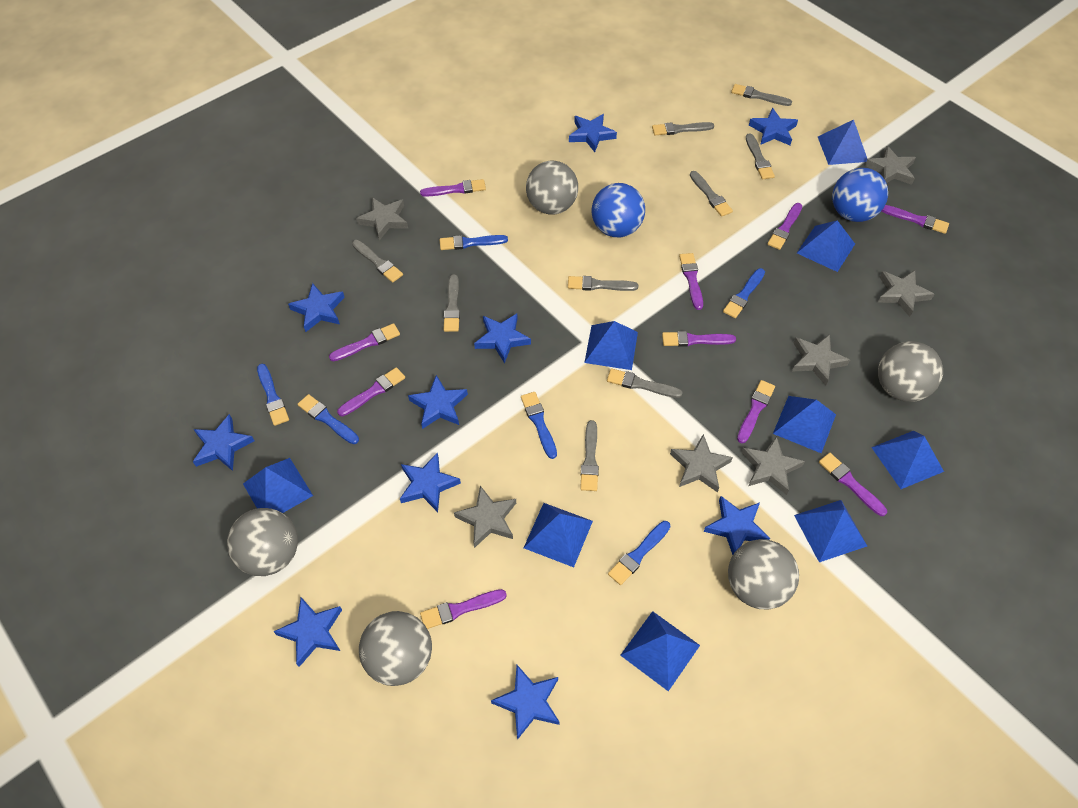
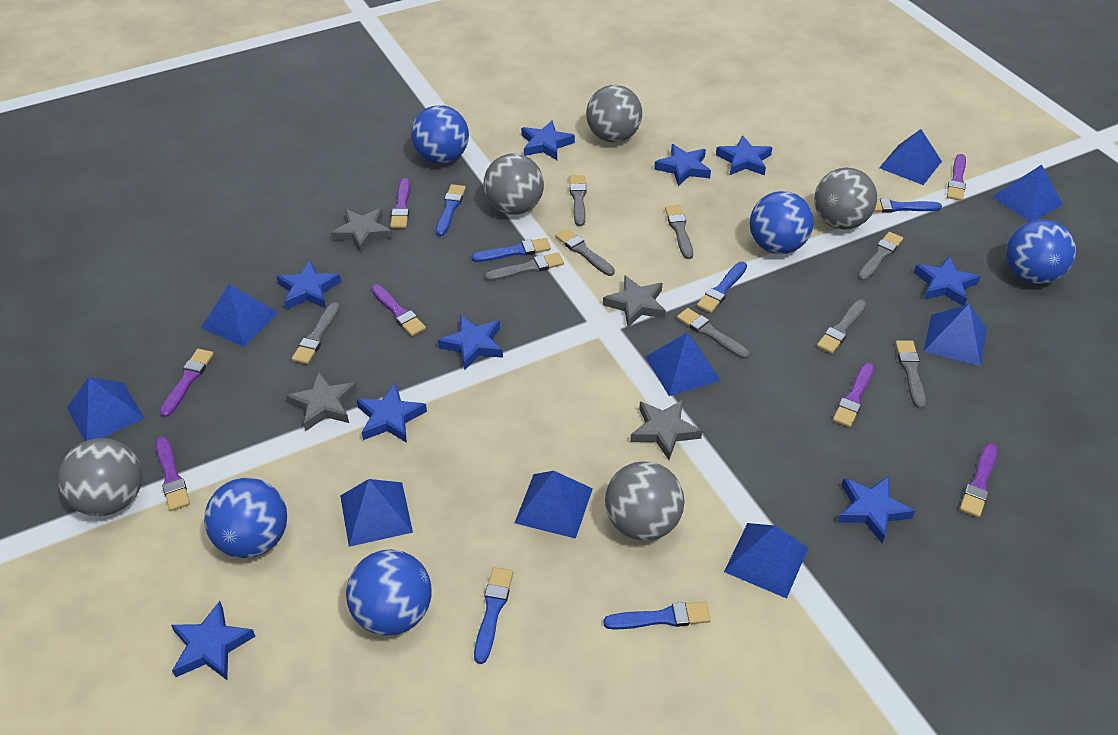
blue ball: [592,183,645,237] [832,168,888,222] = 2 -> [204,478,287,558] [346,549,432,636] [411,105,469,164] [750,191,814,254] [1006,219,1076,284] = 5
blue star: [193,414,254,471] [273,597,342,667] [288,283,345,332] [400,452,461,512] [408,375,468,429] [474,314,531,363] [491,665,560,740] [569,114,617,152] [703,496,770,555] [749,108,798,145] = 10 -> [171,601,255,680] [276,260,341,310] [357,383,427,443] [438,315,503,370] [521,120,575,160] [654,144,711,186] [716,135,773,175] [837,476,915,543] [914,256,981,306] = 9
grey star: [356,197,408,240] [454,486,516,548] [670,434,733,493] [741,436,805,495] [792,334,850,386] [865,146,916,185] [877,270,934,317] = 7 -> [286,371,357,431] [331,208,393,253] [603,276,666,327] [630,400,702,460] = 4
purple brush: [329,323,400,361] [337,367,405,417] [420,179,486,197] [420,589,507,629] [662,331,736,347] [679,253,703,310] [737,380,775,443] [767,203,802,250] [819,453,887,516] [882,205,949,234] = 10 -> [156,436,190,511] [160,349,214,417] [371,284,426,336] [390,178,410,228] [833,363,874,427] [947,154,966,201] [960,443,997,517] = 7

